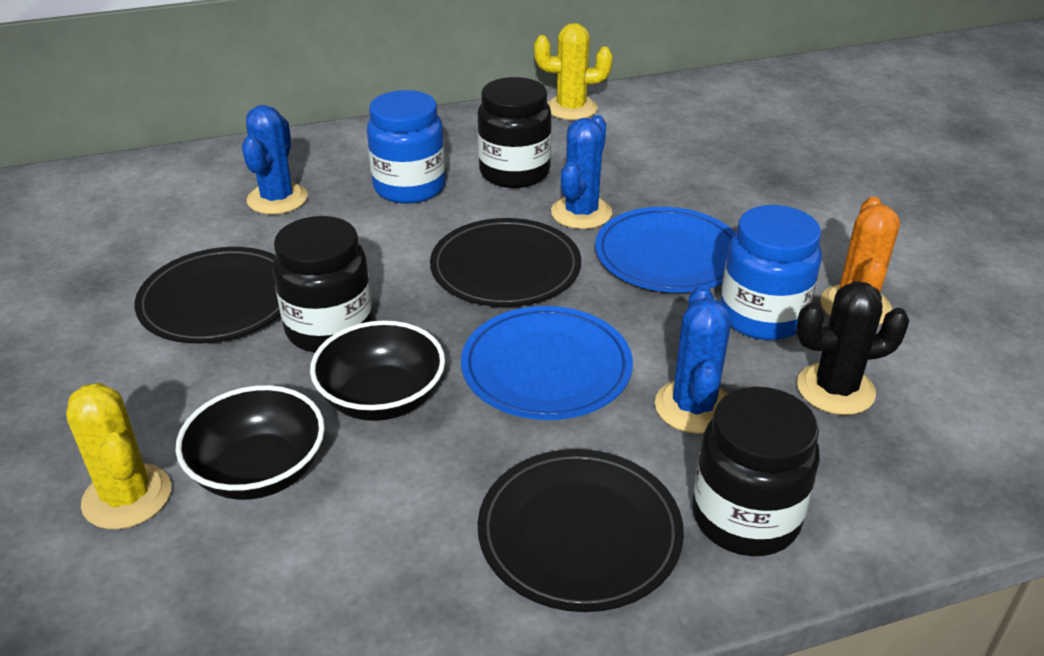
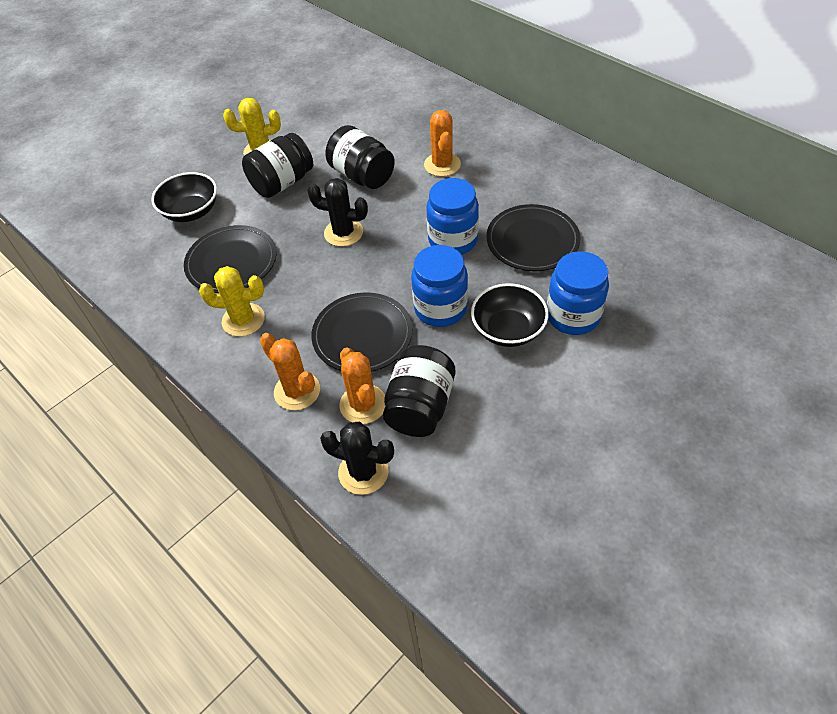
black cactus: [796,281,909,415] = 1 -> [307,178,368,247] [320,422,394,495] = 2
blue cactus: [242,105,308,214] [551,115,612,229] [655,285,732,434] = 3 -> none = 0
blue jar: [367,90,446,204] [720,205,822,340] = 2 -> [411,245,468,327] [426,178,479,255] [547,251,609,335] = 3
blue plate: [461,306,633,420] [595,207,735,293] = 2 -> none = 0
orange cactus: [820,197,900,325] = 1 -> [260,333,320,410] [339,347,385,424] [424,110,461,177] = 3

